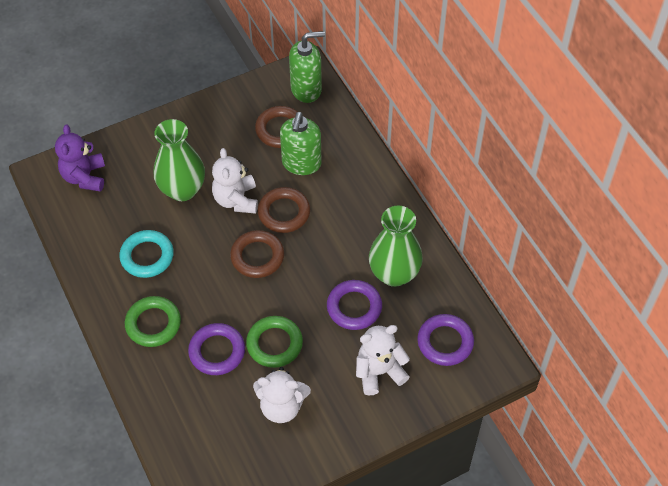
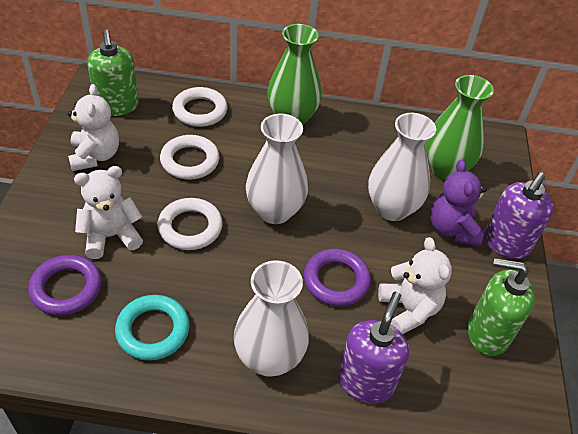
brown ring: [230,230,284,278] [255,106,298,148] [258,187,310,233] = 3 -> none = 0
green ring: [125,296,181,347] [246,316,303,368] = 2 -> none = 0
purple ring: [188,323,245,375] [327,280,382,330] [417,314,474,366] = 3 -> [28,255,102,316] [304,249,371,306] = 2
purple soap dispenser: none = 0 -> [338,292,409,404] [484,172,554,259] = 2
white ring: none = 0 -> [158,198,223,250] [160,135,219,180] [172,87,227,127] = 3
white vase: none = 0 -> [234,260,309,377] [246,114,308,224] [368,113,436,221] = 3

